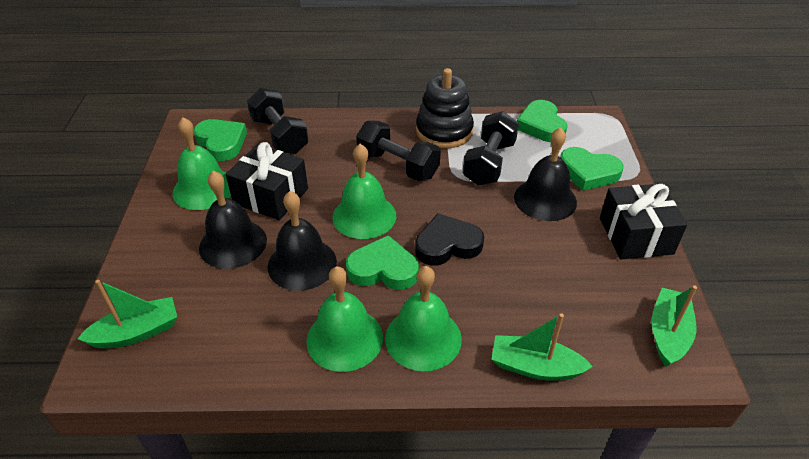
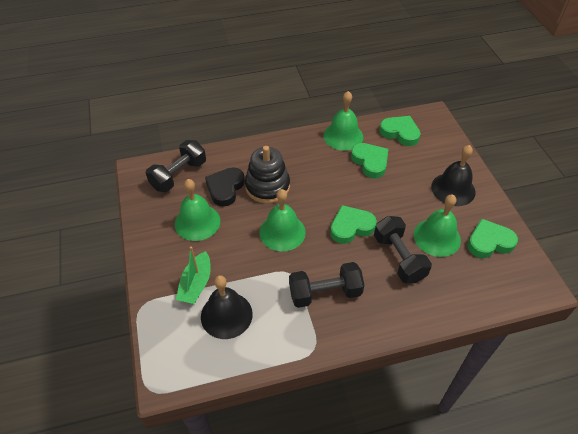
black bell: [199,171,267,269] [268,191,337,291] [514,127,577,221] = 3 -> [201,275,253,339] [431,145,475,206] = 2
black gift: [226,142,308,220] [600,184,687,259] = 2 -> none = 0
green boat: [77,280,177,349] [491,313,593,381] [651,286,697,367] = 3 -> [176,246,211,304] = 1

